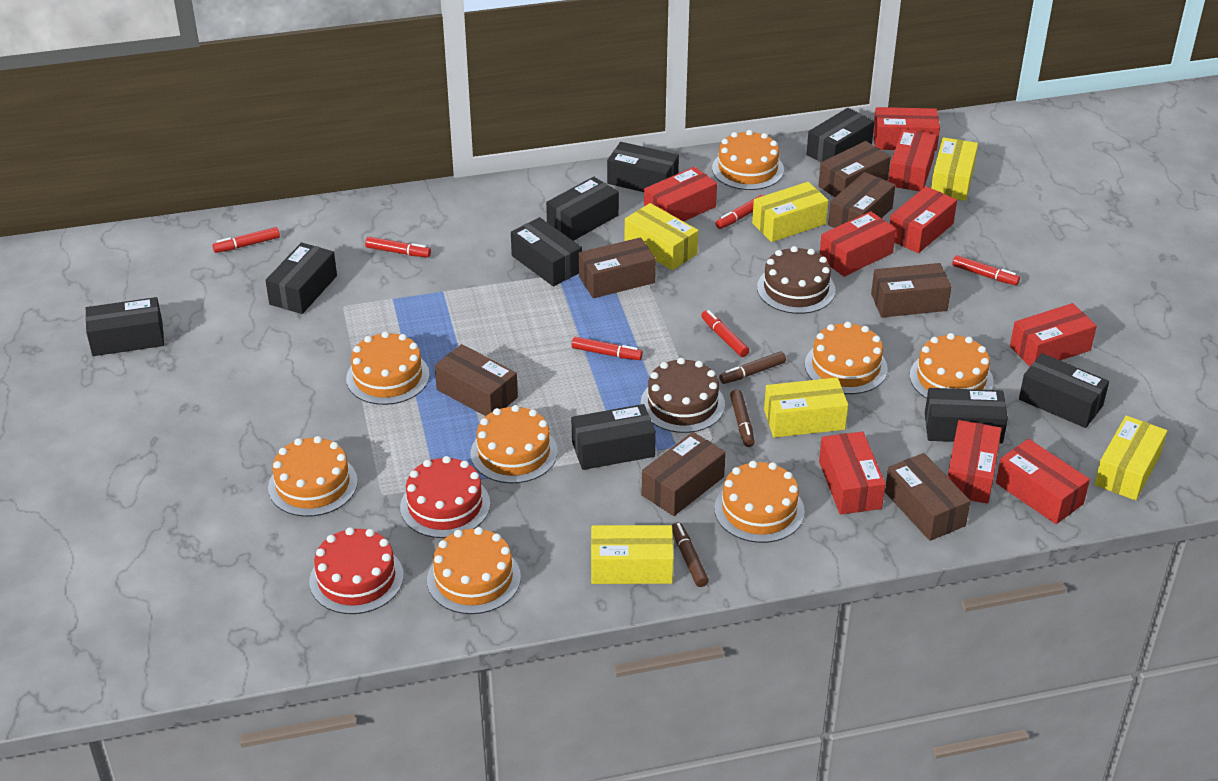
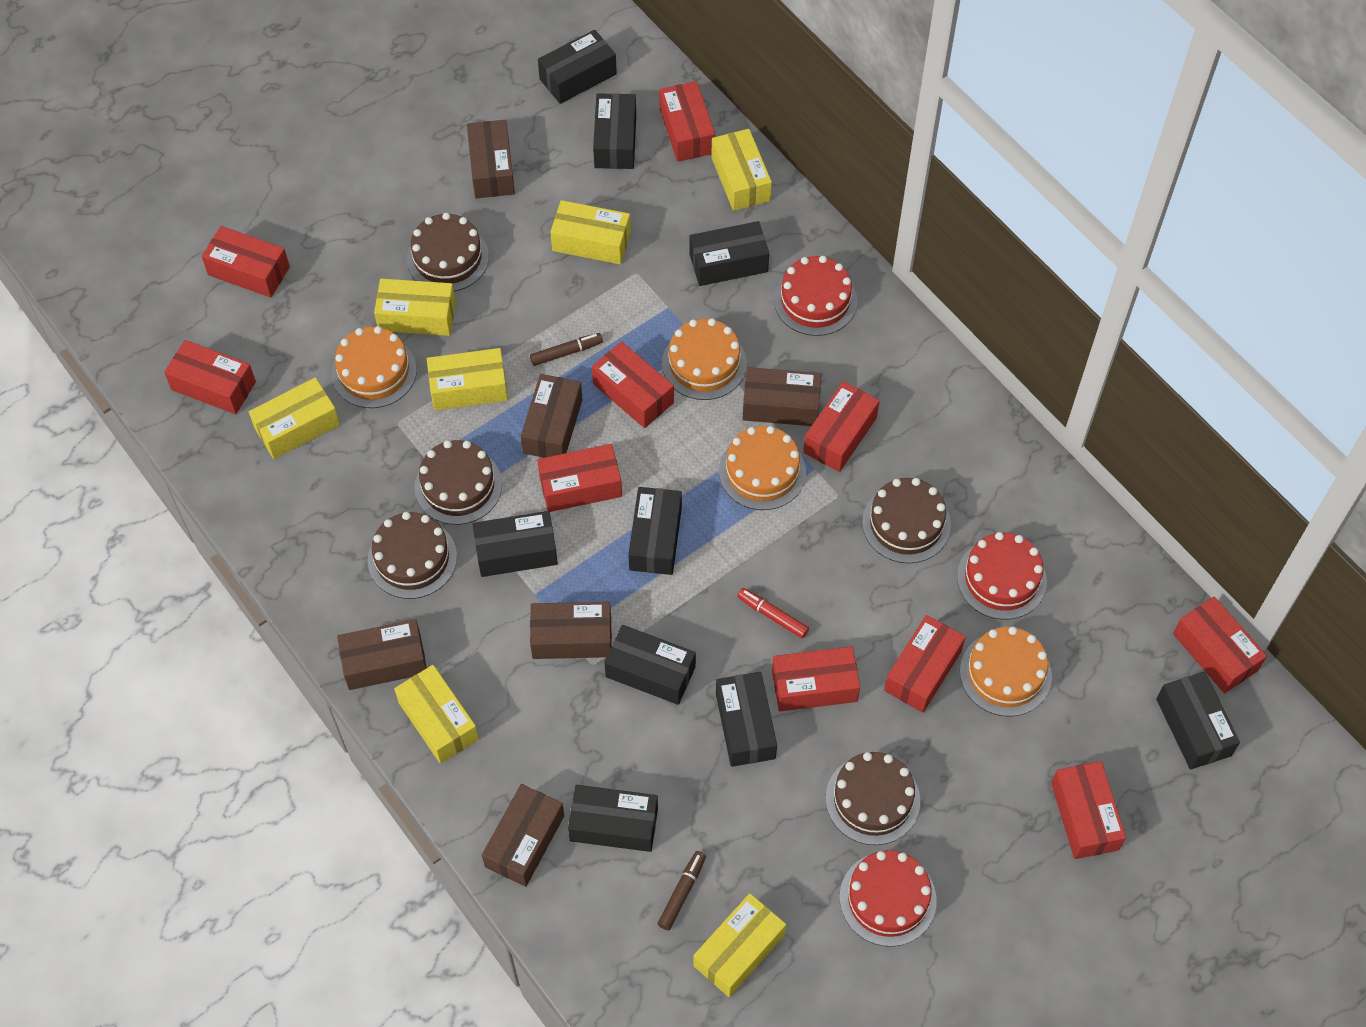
brown box: [435,344,518,416] [579,237,656,298] [641,432,726,516] [818,141,891,197] [828,172,895,228] [871,263,952,317] [885,453,971,541] = 7 -> [337,619,427,690] [467,120,515,198] [482,784,564,887] [521,374,582,458] [530,602,612,659] [743,367,822,426] = 6
brown cake: [641,358,725,433] [757,246,836,314] = 2 -> [368,512,457,599] [407,213,489,291] [414,440,502,525] [826,752,920,845] [862,478,951,563] = 5
brown marker: [672,522,709,587] [719,351,786,384] [730,389,755,447] = 3 -> [530,333,603,366] [658,851,706,930] = 2
orange cake: [268,436,358,517] [346,331,430,405] [427,527,521,614] [471,405,557,483] [712,130,784,190] [714,461,805,543] [805,322,888,394] [910,333,994,399] = 8 -> [331,326,417,408] [662,318,747,400] [719,426,806,510] [960,627,1052,716] = 4
red box: [644,167,717,222] [819,431,886,514] [820,211,896,277] [873,107,940,151] [888,129,937,191] [889,186,957,253] [948,420,1002,504] [996,439,1090,524] [1010,303,1097,367] = 9 -> [164,340,256,414] [201,226,290,298] [537,444,622,512] [592,341,674,428] [659,81,715,162] [772,646,860,711] [803,381,880,472] [884,615,966,713] [1051,761,1126,859] [1173,596,1267,693] = 10
red cake: [309,527,404,614] [400,456,490,538] = 2 -> [774,256,857,336] [840,850,937,947] [957,532,1047,620] = 3
red marker: [212,227,280,253] [365,237,431,257] [571,337,643,360] [701,310,749,357] [715,195,765,229] [952,255,1020,285] = 6 -> [737,588,809,638] = 1
yellow box: [591,525,674,584] [625,203,698,270] [752,182,828,242] [764,378,848,438] [931,137,978,201] [1094,416,1167,500] = 6 -> [249,378,340,459] [374,279,456,336] [394,665,479,764] [427,348,508,411] [550,200,631,264] [693,893,786,997] [711,129,772,211] = 7

